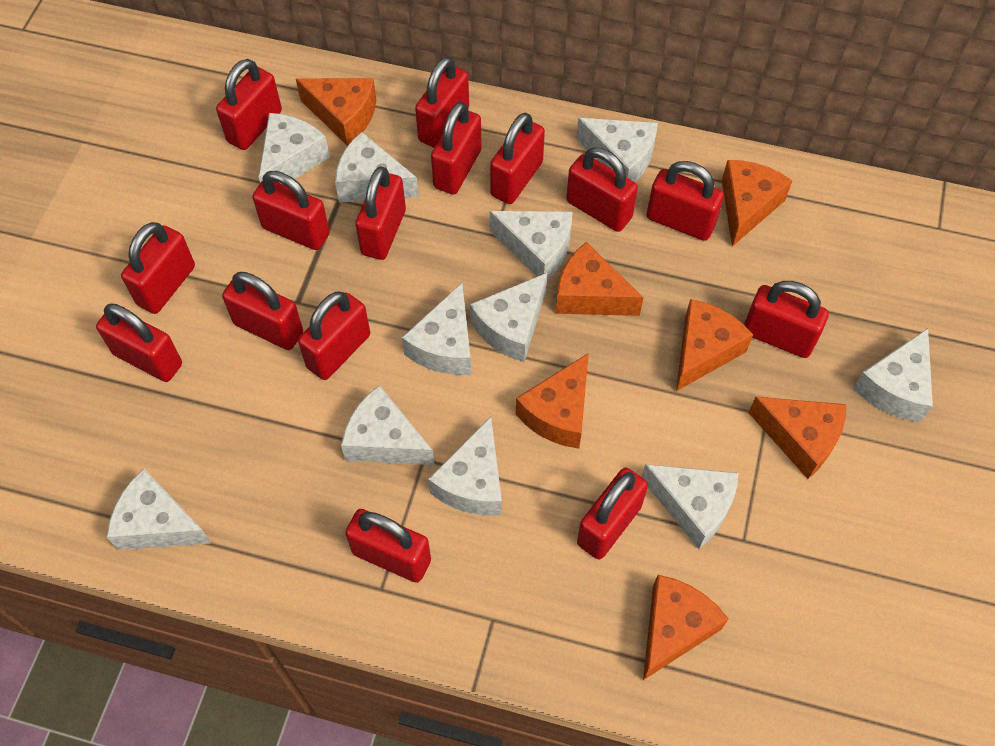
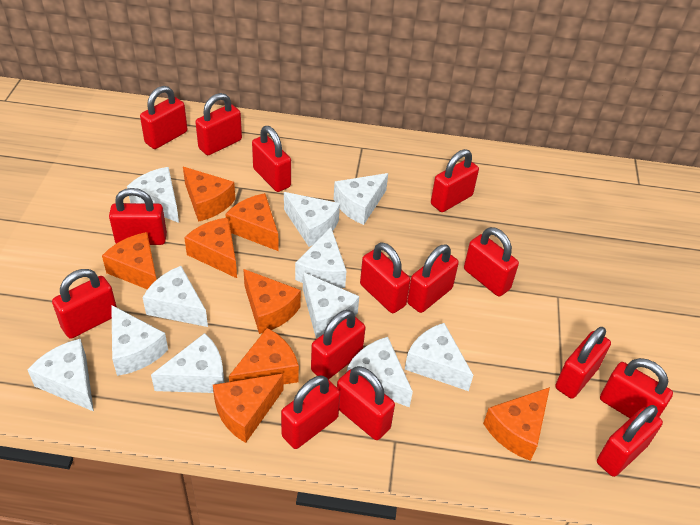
orange cheese: [296,78,376,146] [516,353,589,449] [556,242,644,316] [643,575,729,680] [676,299,753,391] [722,160,792,246] [748,397,846,479] = 7 -> [102,232,157,289] [183,167,235,222] [184,217,237,278] [213,374,284,443] [225,193,279,251] [229,328,299,384] [243,269,301,334] [483,387,550,461] = 8

